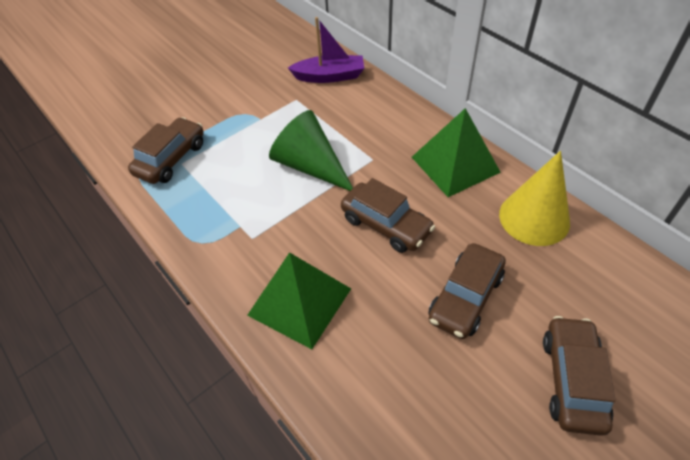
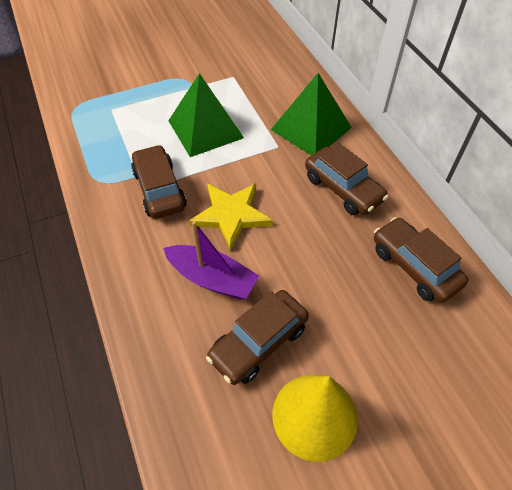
green cone: [269,110,353,191] = 1 -> none = 0
yellow star: none = 0 -> [189,183,273,251] = 1

